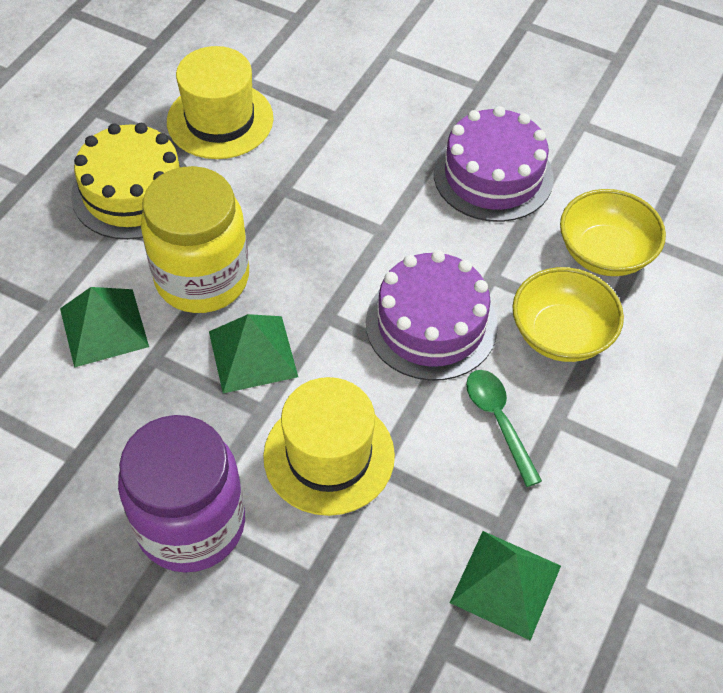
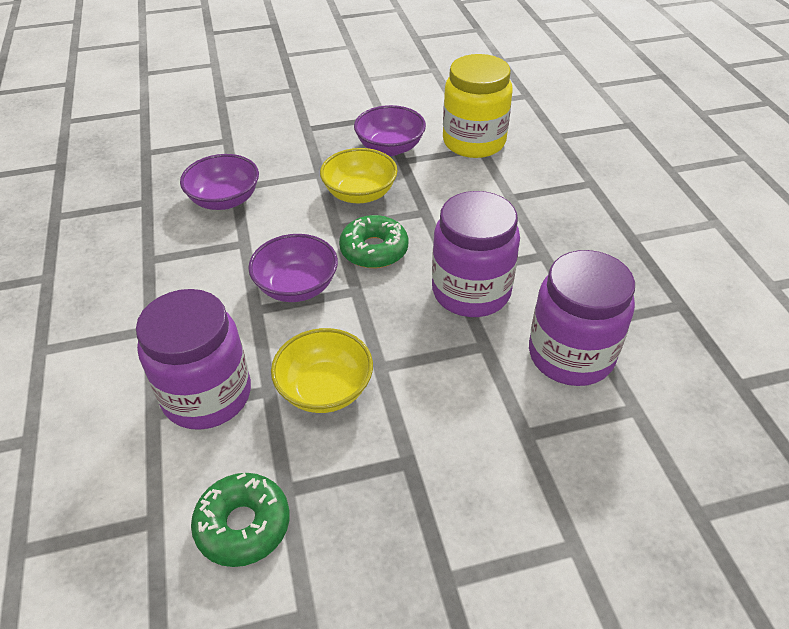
green donut: none = 0 -> [191,473,290,567] [339,215,409,268] = 2
green pyramid: [60,287,149,368] [209,314,298,393] [450,531,561,641] = 3 -> none = 0
green spoon: [466,370,542,487] = 1 -> none = 0
purple bowl: none = 0 -> [180,154,259,210] [248,234,338,302] [354,105,426,156] = 3
purple cake: [366,250,498,381] [434,106,554,222] = 2 -> none = 0
purple jar: [118,415,245,573] = 1 -> [136,289,251,430] [432,191,520,317] [529,250,635,386] = 3
yellow cake: [71,123,187,240] = 1 -> none = 0
yellow hat: [167,46,274,159] [263,377,395,516] = 2 -> none = 0

